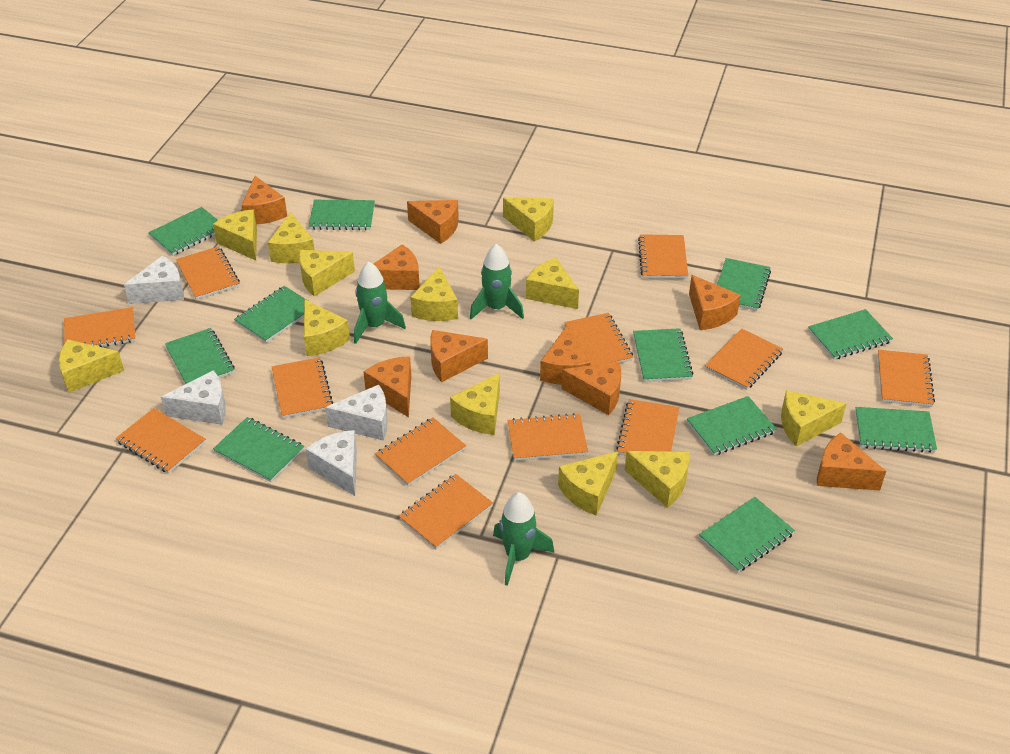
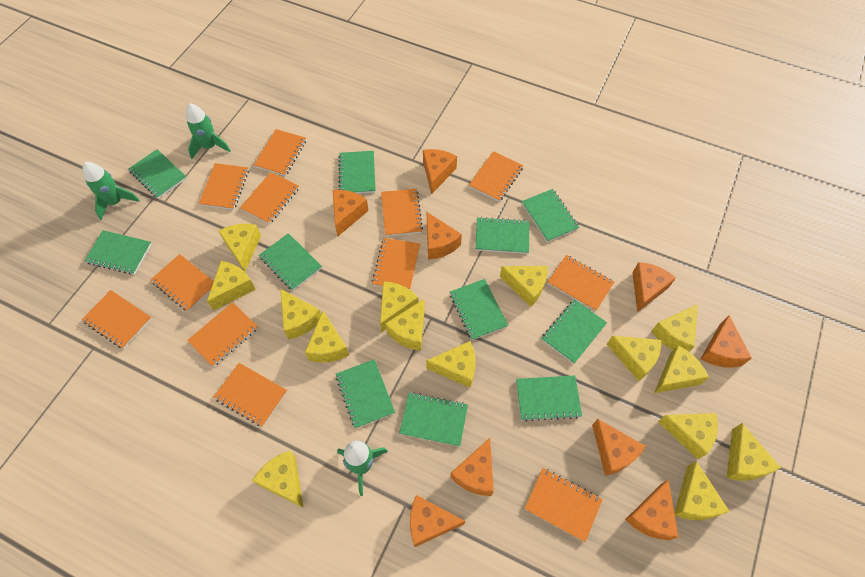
white cheese: [124,255,184,304] [161,370,226,425] [305,430,357,496] [325,385,388,441] = 4 -> none = 0
yellow cheese: [59,339,124,393] [213,209,257,260] [268,212,314,263] [299,250,355,297] [304,299,350,356] [410,266,458,321] [450,373,500,435] [503,197,554,242] [526,258,579,309] [558,452,618,516] [625,451,689,508] [781,390,847,446] = 12 -> [207,261,256,310] [219,224,261,272] [252,451,304,508] [280,289,321,340] [305,311,349,363] [380,281,418,332] [385,299,425,351] [426,341,476,388] [500,266,548,307] [607,336,661,381] [651,304,698,352] [654,345,709,393] [658,413,718,459] [674,461,730,520] [727,423,781,481] = 15

